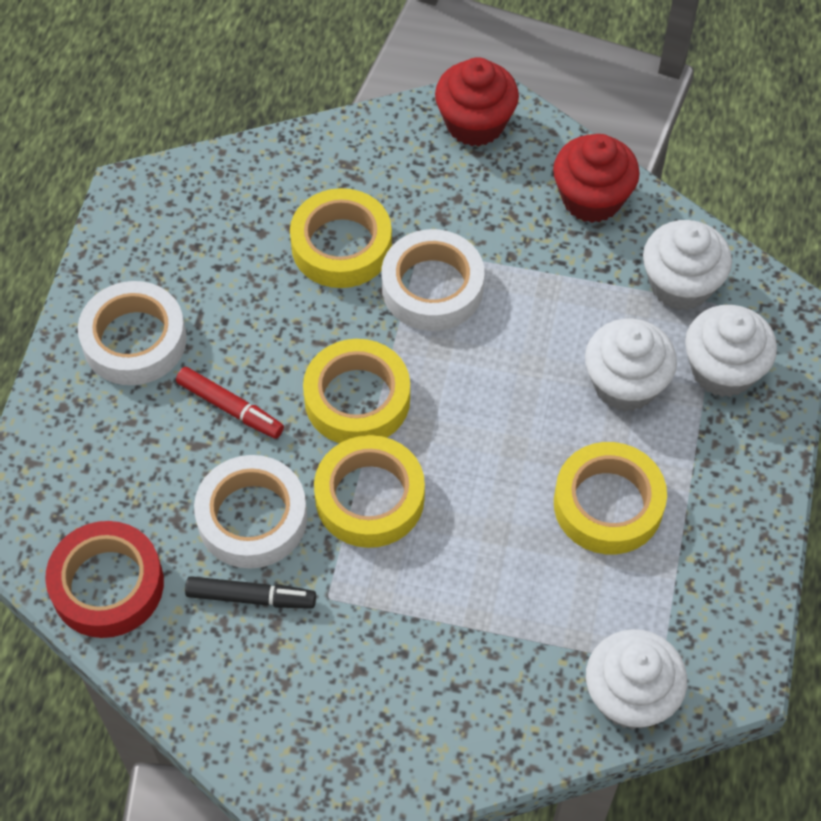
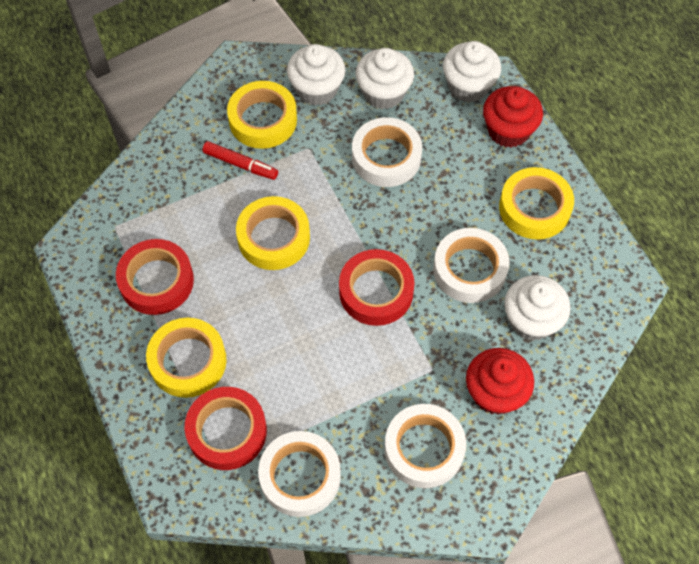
black marker: [185,576,316,609] = 1 -> none = 0
red tape: [45,521,164,638] = 1 -> [116,239,194,315] [184,387,267,470] [339,249,415,326] = 3
white tape: [78,281,187,385] [194,455,307,569] [381,229,485,331] = 3 -> [258,431,341,517] [352,117,422,187] [384,404,466,488] [433,228,510,303] = 4

